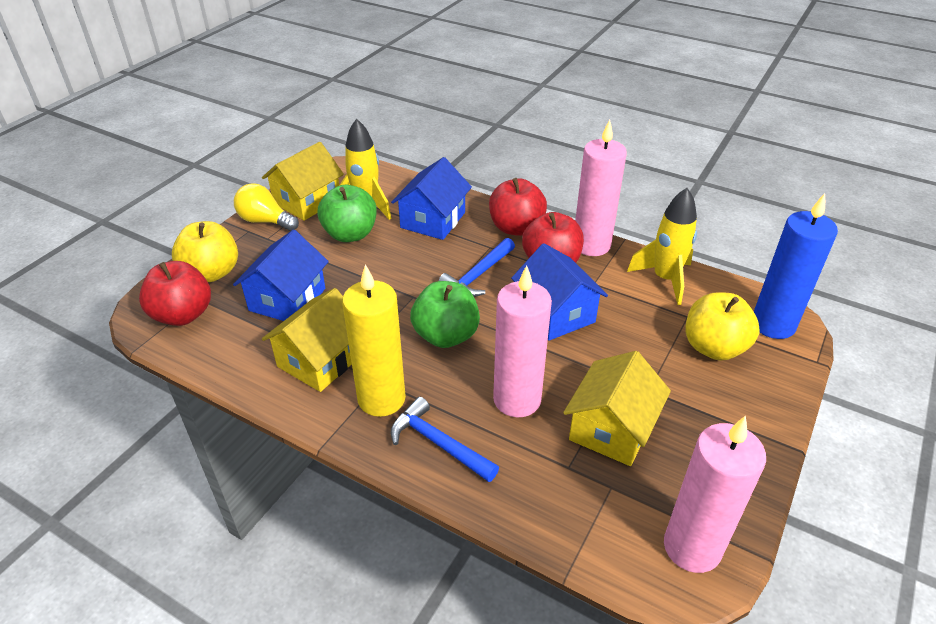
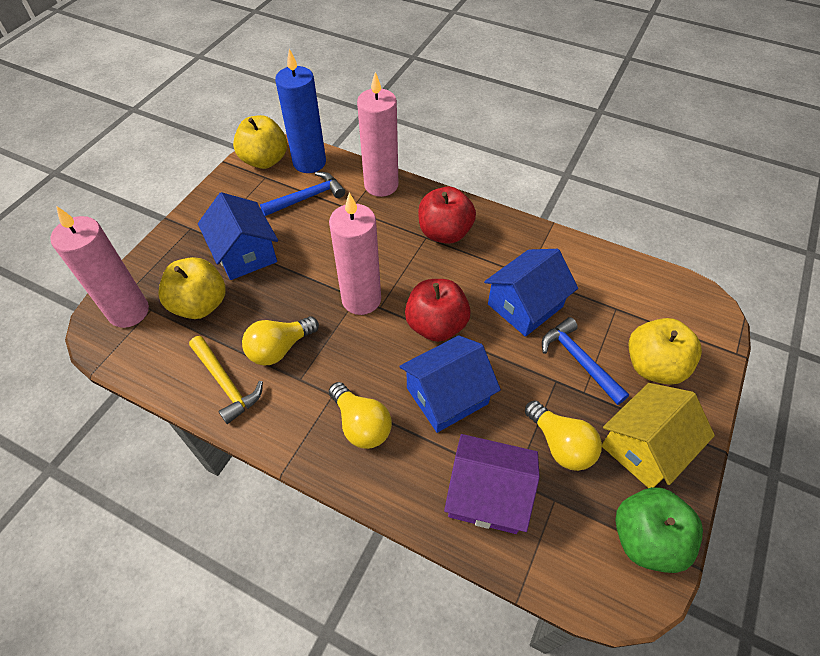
green apple: [317,185,377,242] [410,281,480,348] = 2 -> [615,487,703,573] = 1
purple house: none = 0 -> [444,434,540,534] = 1
red apple: [139,261,211,326] [489,178,547,236] [522,212,584,263] = 3 -> [405,279,471,342] [418,187,476,244] = 2
yellow apple: [172,221,238,282] [685,292,760,361] = 2 -> [158,257,225,319] [233,115,287,169] [629,318,702,385] = 3
yellow candle: [342,264,406,417] = 1 -> none = 0
yellow hammer: none = 0 -> [189,336,263,424] = 1
yellow house: [262,142,344,221] [262,288,352,392] [563,351,671,466] = 3 -> [602,383,715,488] = 1
yellow light bulb: [234,183,299,231] = 1 -> [242,316,319,365] [329,382,392,449] [525,400,602,471] = 3
yellow rocket: [339,119,391,220] [627,188,697,305] = 2 -> none = 0

